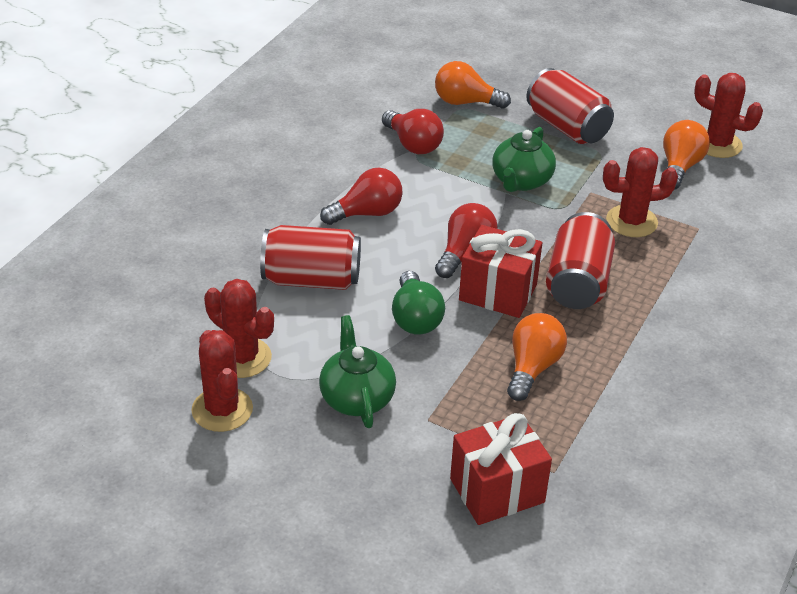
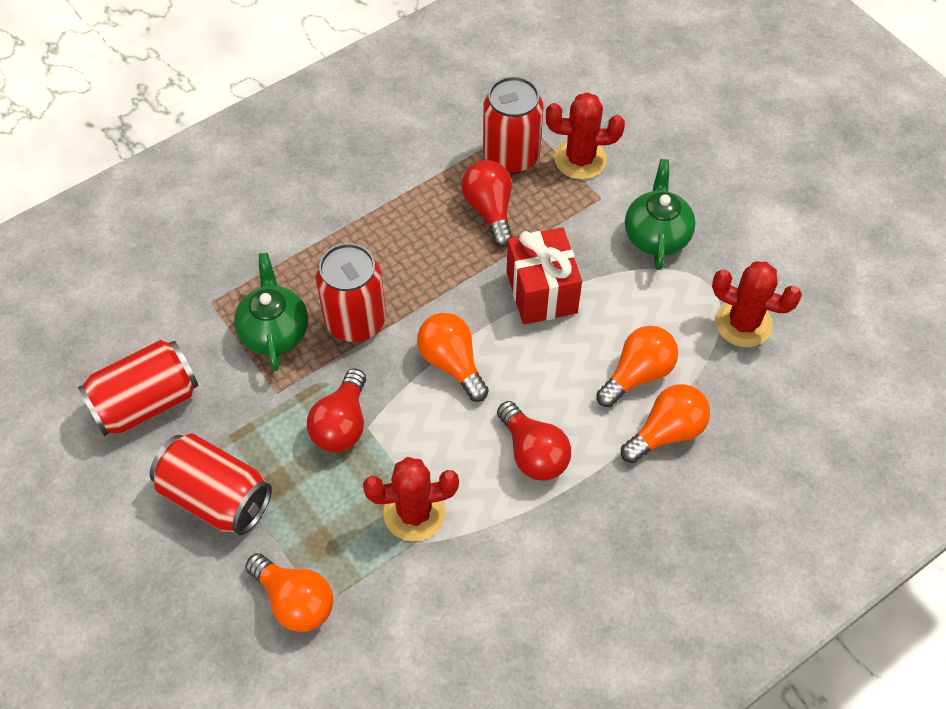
green light bulb: [392,271,445,335] = 1 -> none = 0
orange light bulb: [435,61,511,109] [507,313,567,401] [663,120,710,190] = 3 -> [245,553,333,632] [417,313,489,402] [596,325,678,407] [621,384,710,463] = 4
red cactus: [191,330,253,432] [204,279,274,378] [603,147,678,237] [694,73,763,158] = 4 -> [363,457,459,542] [546,92,625,179] [712,261,802,347] = 3
red can: [260,225,361,290] [526,68,614,144] [546,212,615,309] = 3 -> [78,340,198,436] [150,434,272,535] [316,243,386,342] [483,76,543,174] = 4
red gift: [450,413,552,525] [459,225,542,318] = 2 -> [507,227,582,325] = 1

